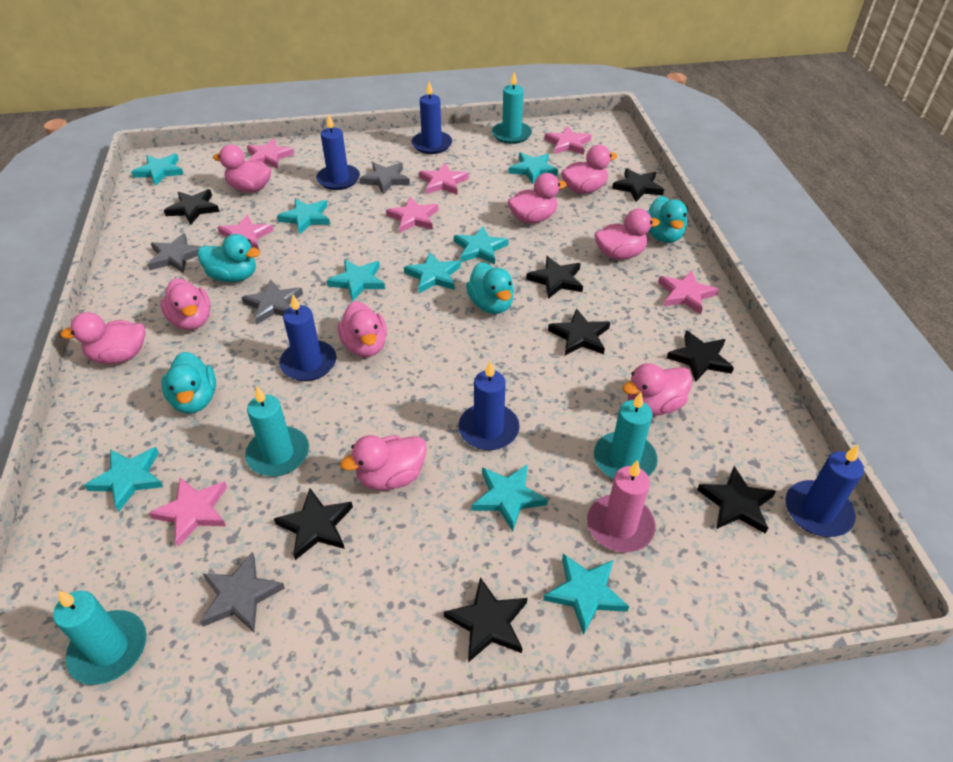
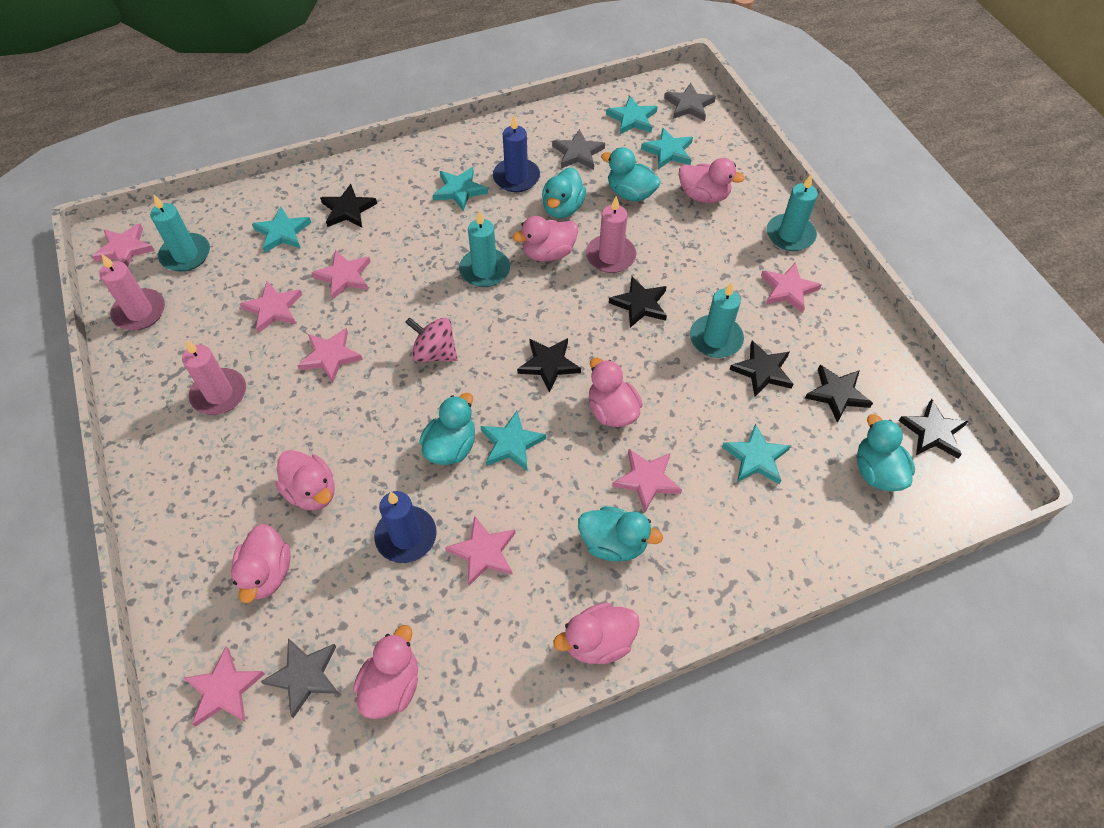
black star: [164,189,219,225] [274,488,353,560] [444,577,527,663] [526,256,583,299] [548,308,610,355] [612,168,664,202] [667,331,734,382] [697,466,776,534] = 8 -> [320,184,377,227] [517,338,581,393] [609,276,667,328] [729,341,793,396] [805,365,873,423] [898,399,969,458] = 6
blue candle: [280,294,336,381] [316,114,360,190] [411,82,452,154] [458,361,520,450] [785,445,864,537] = 5 -> [374,491,437,563] [493,116,540,192] = 2
grey star: [147,233,202,273] [200,552,285,632] [241,279,303,325] [359,162,410,194] = 4 -> [260,638,339,718] [552,129,605,170] [664,83,716,121] = 3
pink candle: [587,460,656,552] = 1 -> [99,254,165,330] [182,340,246,415] [586,196,636,273] = 3
pink duck: [60,312,146,364] [160,278,211,330] [213,145,271,192] [338,301,387,357] [340,435,427,490] [508,173,567,223] [561,145,617,194] [594,209,660,260] [622,363,692,416] = 9 -> [231,524,291,604] [276,450,334,511] [353,625,418,719] [513,216,578,262] [553,603,640,664] [589,358,643,427] [679,158,745,203] = 7
pink spinning top: none = 0 -> [405,317,458,362] = 1
pink star: [149,478,227,547] [217,215,274,250] [247,138,294,169] [386,197,439,233] [419,163,469,195] [544,126,592,155] [658,271,719,315] = 7 -> [91,223,155,267] [184,647,265,727] [240,281,302,333] [297,328,363,383] [312,250,371,300] [445,516,515,586] [612,449,682,512] [761,262,822,313] = 8
turquoise duck: [161,352,216,413] [198,234,260,282] [466,262,514,314] [647,196,687,243] = 4 -> [419,393,475,465] [542,167,586,219] [578,506,663,562] [601,147,661,202] [857,414,915,491] = 5
turquoise star: [84,447,163,512] [131,154,184,186] [277,198,330,235] [326,259,385,302] [404,252,461,293] [454,226,509,265] [472,464,548,531] [508,152,558,184] [543,554,629,635] = 9 -> [252,206,311,253] [433,167,488,211] [480,411,546,472] [606,96,658,135] [641,128,693,169] [722,423,791,484] = 6

